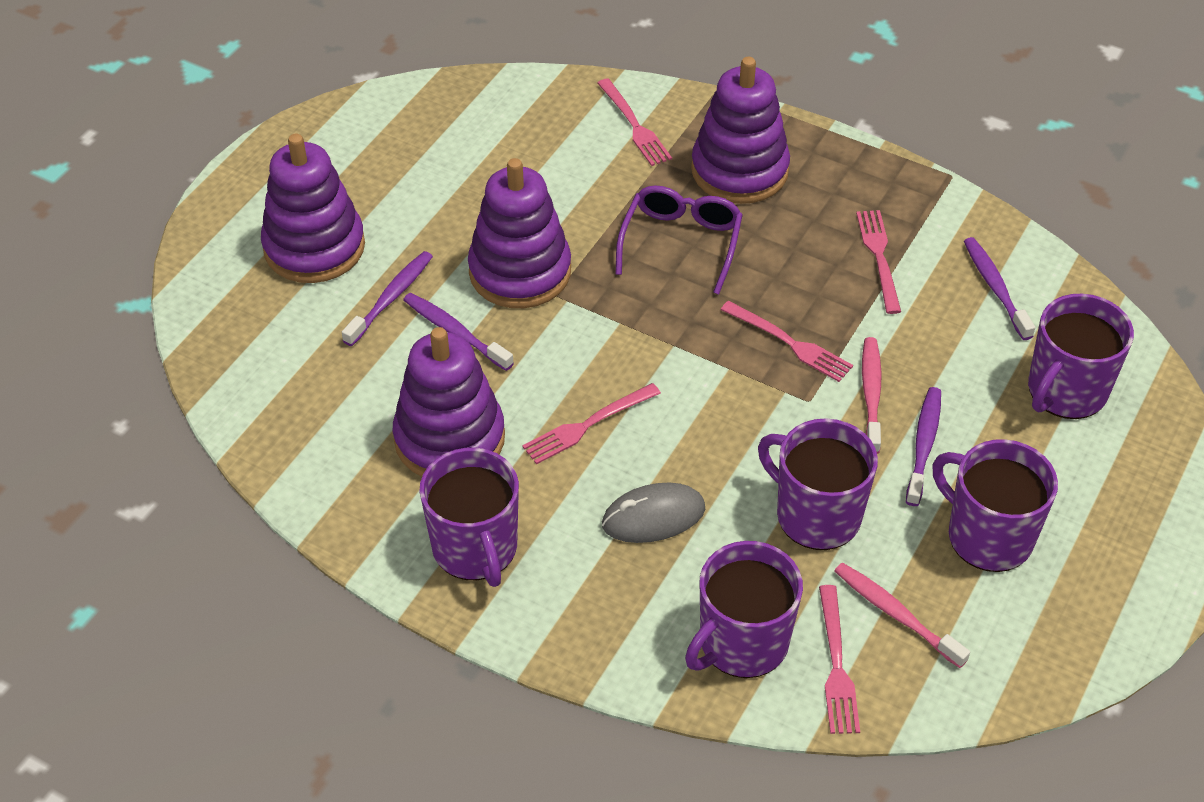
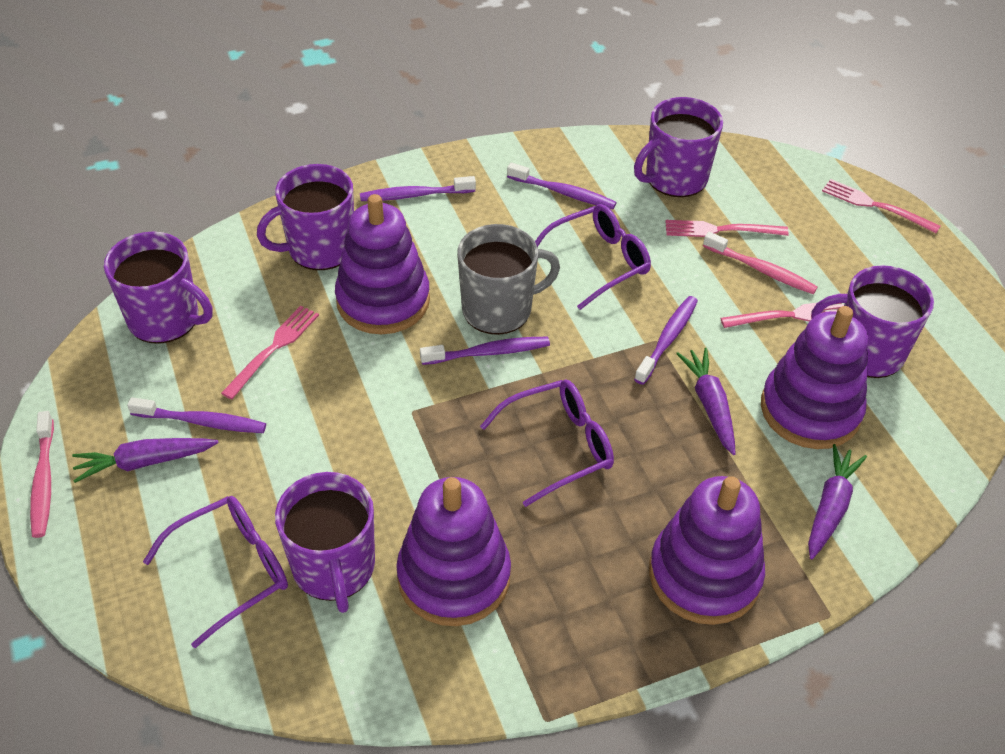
grey mouse: [602,483,705,543] = 1 -> none = 0
grey mug: none = 0 -> [457,224,560,335] = 1
pink fork: [522,383,661,464] [597,78,672,166] [721,301,853,382] [819,585,860,734] [856,210,901,314] = 5 -> [221,306,319,399] [665,220,789,237] [720,303,844,328] [822,179,940,233] = 4
purple carrot: none = 0 -> [72,438,218,483] [676,348,736,455] [808,444,867,560] = 3
purple glasses: [615,185,743,294] = 1 -> [143,496,288,648] [480,379,614,507] [535,204,651,310] = 3
purple toothbrush: [342,251,433,346] [403,293,514,371] [906,387,941,506] [964,237,1035,340] = 4 -> [127,397,266,433] [360,176,476,201] [420,337,550,365] [507,163,617,209] [634,296,698,385] = 5

